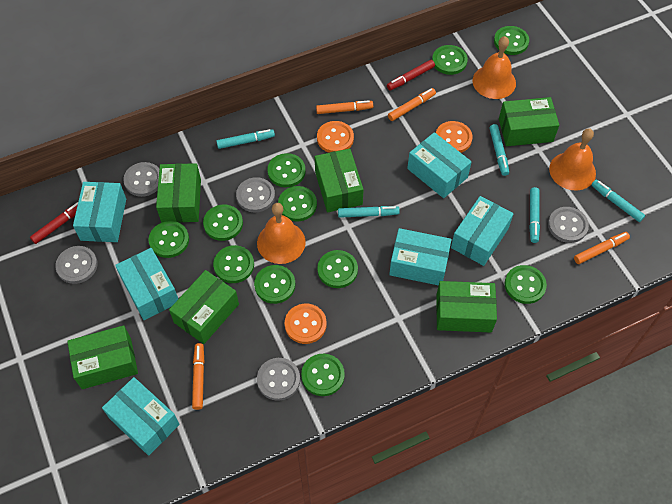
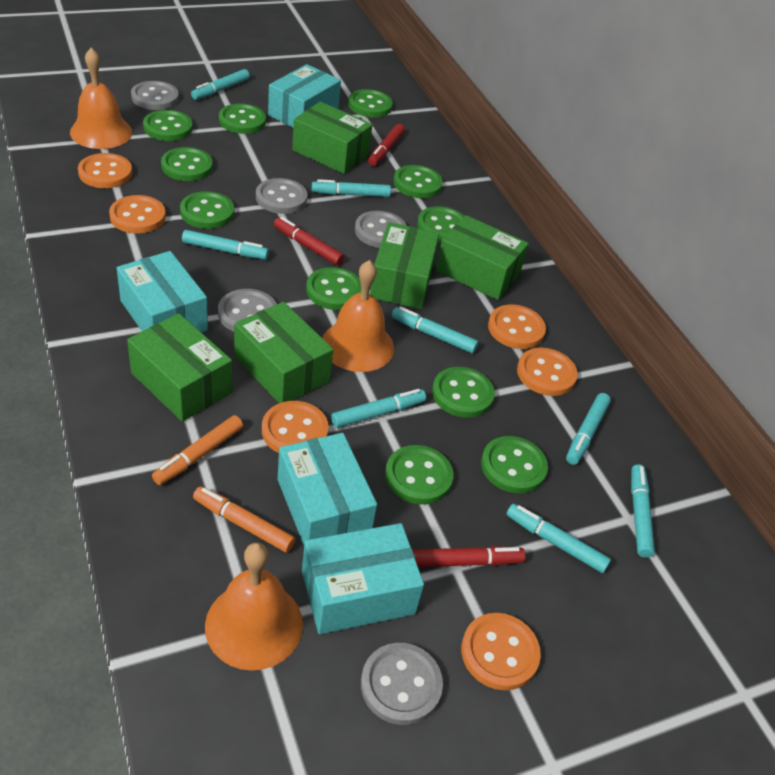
green box: [67,325,138,389] [156,163,201,223] [169,270,239,344] [315,149,364,212] [436,281,497,333] [499,97,559,146] = 6 -> [127,313,232,422] [234,302,333,403] [292,102,372,174] [370,222,439,309] [436,215,529,300] = 5
orange button: [285,304,327,344] [317,121,354,153] [436,121,473,153] = 3 -> [78,153,132,188] [109,195,166,234] [262,401,329,453] [461,613,541,690] [488,304,546,349] [517,348,578,396] = 6
orange marker: [192,343,204,410] [316,100,373,114] [388,88,436,121] [574,232,630,264] = 4 -> [152,415,243,485] [193,486,295,552] = 2
red marker: [30,202,78,244] [387,60,435,90] = 2 -> [274,217,344,266] [368,124,405,166] [413,546,525,567] = 3
turquoise box: [73,182,126,242] [102,377,180,456] [115,248,178,320] [389,228,451,286] [407,132,472,198] [451,196,514,266] = 6 -> [117,251,208,333] [268,64,341,128] [278,433,377,545] [302,523,424,634] = 4
turquoise marker: [216,129,275,149] [338,206,400,218] [490,124,509,176] [529,187,540,243] [591,180,645,222] = 5 -> [182,230,269,259] [191,69,250,100] [312,179,391,197] [331,389,426,428] [392,307,478,353] [506,504,611,573] [566,393,611,465] [631,464,655,558] = 8

